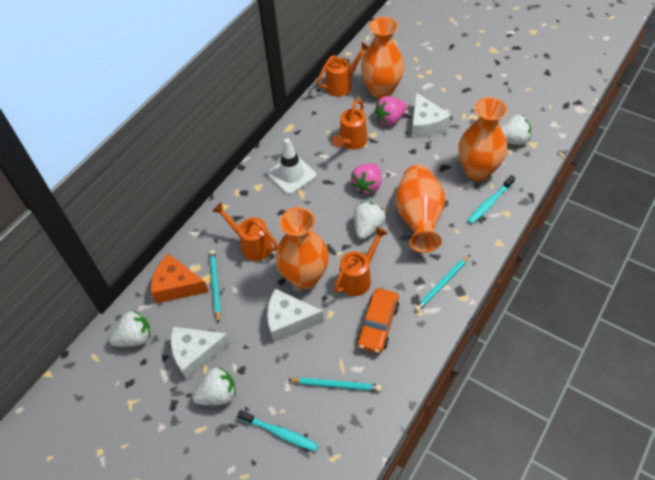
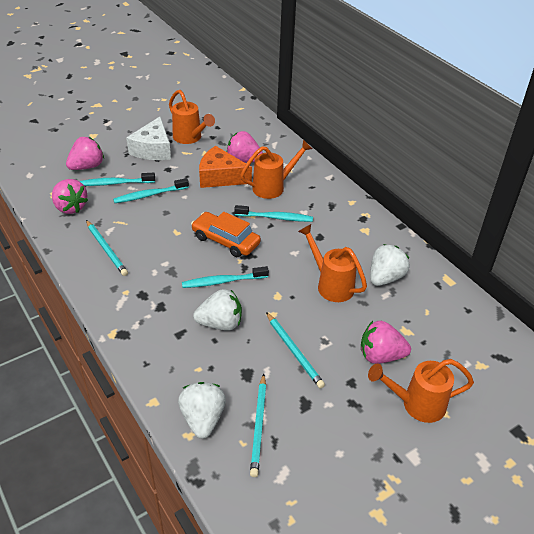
orange vase: [276,207,329,289] [361,17,404,99] [395,165,445,253] [458,97,507,181] = 4 -> none = 0
pink strawberry: [351,163,381,194] [375,96,407,126] = 2 -> [52,179,88,214] [66,137,104,170] [227,131,263,163] [361,321,411,364] = 4
turquoise toothbrush: [238,410,318,452] [468,175,515,224] = 2 -> [80,173,155,186] [113,178,189,203] [182,266,269,288] [234,205,313,222] = 4
white cheese: [171,327,231,380] [267,289,324,342] [412,93,451,138] = 3 -> [126,116,171,160] = 1
white strawberry: [109,311,150,347] [192,367,236,405] [354,202,386,239] [501,115,531,145] = 4 -> [178,382,226,439] [193,289,242,331] [370,244,410,286] = 3
white traffic cone: [267,138,316,194] = 1 -> none = 0

